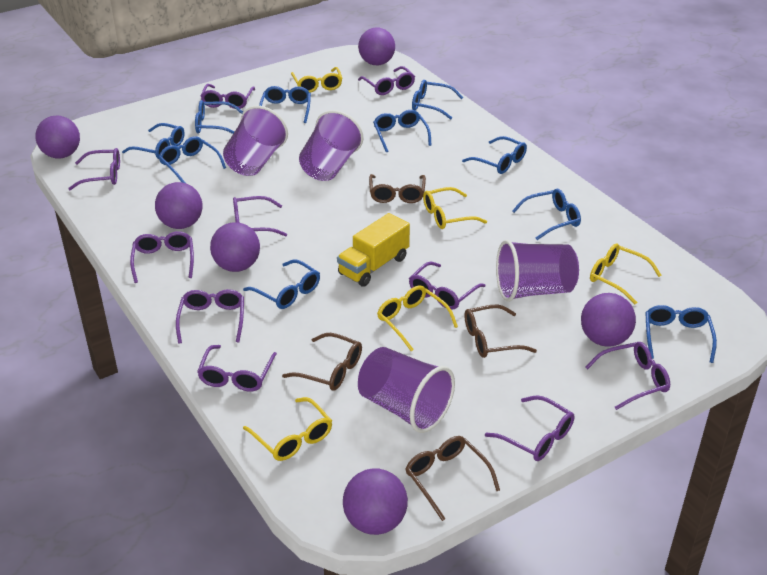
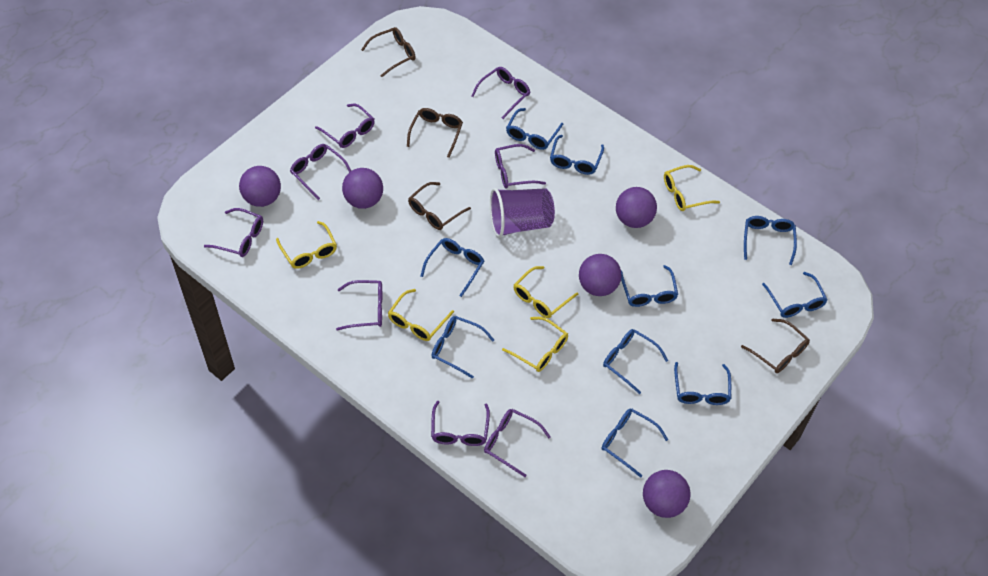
purple ball: [35,116,80,158] [155,182,202,229] [210,222,260,272] [343,468,408,535] [358,28,395,65] [581,293,636,347] = 6 -> [239,166,281,207] [342,168,383,209] [579,254,621,296] [616,187,657,228] [643,470,690,518] = 5
purple cup: [223,106,288,176] [299,110,364,181] [358,347,455,433] [496,240,579,302] = 4 -> [490,188,555,238] = 1
purple glasses: [68,148,120,190] [130,231,194,283] [176,289,244,344] [197,345,277,392] [201,84,255,109] [233,196,287,237] [358,66,415,95] [409,261,486,310] [485,395,575,461] [586,342,670,410] = 10 -> [204,208,263,257] [290,144,351,200] [315,104,375,148] [336,280,382,331] [431,401,490,446] [471,67,530,119] [484,409,551,477] [495,144,546,189] = 8
yellow truck: [337,213,410,287] = 1 -> none = 0

